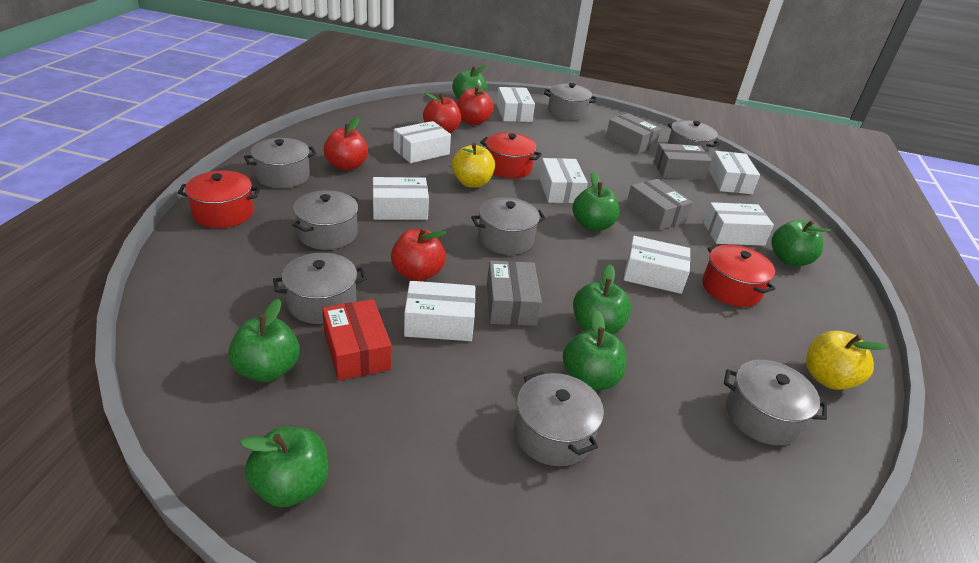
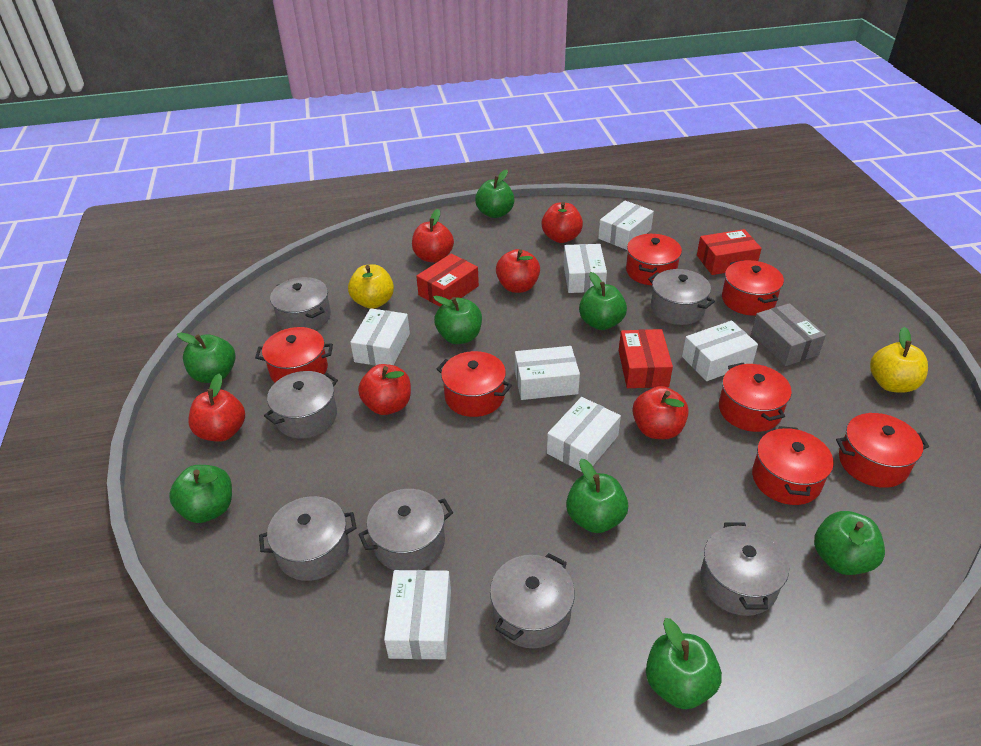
green apple: [228,299,300,382] [240,427,328,507] [452,65,487,100] [563,310,627,390] [572,172,619,231] [573,264,631,335] [771,220,831,266] = 7 -> [169,465,232,523] [177,332,235,383] [433,296,482,344] [475,170,515,218] [566,459,628,533] [579,272,627,330] [646,618,722,709] [814,511,885,575] = 8
grey box: [487,261,542,326] [606,113,661,154] [626,179,693,231] [654,143,712,180] = 4 -> [751,303,826,366] = 1
grey pot: [244,138,317,188] [273,253,366,324] [292,190,358,250] [471,197,546,255] [514,371,604,466] [544,83,596,120] [667,120,720,156] [724,360,827,445] = 8 -> [259,496,357,581] [264,371,338,438] [270,277,331,330] [358,489,453,570] [490,553,575,648] [648,269,715,325] [700,522,789,616] = 7
red apple: [324,117,368,171] [391,227,446,281] [423,93,461,133] [457,86,494,125] = 4 -> [188,374,245,442] [358,364,411,415] [412,209,454,263] [496,249,540,293] [541,202,583,243] [632,386,689,439] = 6
red box: [322,299,392,381] = 1 -> [416,254,479,307] [619,329,673,388] [697,229,762,275] = 3
red pot: [178,171,260,228] [480,132,542,178] [702,245,775,307] = 3 -> [255,327,333,383] [437,351,512,417] [626,234,682,285] [719,363,792,432] [722,260,784,316] [752,426,834,505] [836,413,929,488] = 7
white box: [373,177,429,220] [394,121,451,163] [404,281,475,341] [497,87,535,122] [539,158,588,203] [624,236,690,294] [703,202,774,246] [709,151,760,194] = 8 -> [350,308,410,366] [384,570,451,659] [515,346,580,400] [547,397,621,472] [564,244,607,293] [598,201,654,250] [682,321,758,381] = 7

